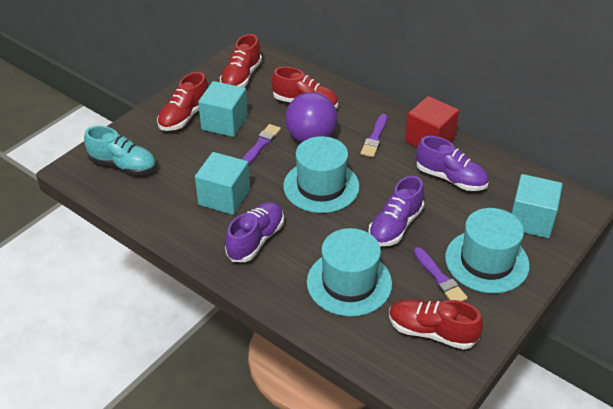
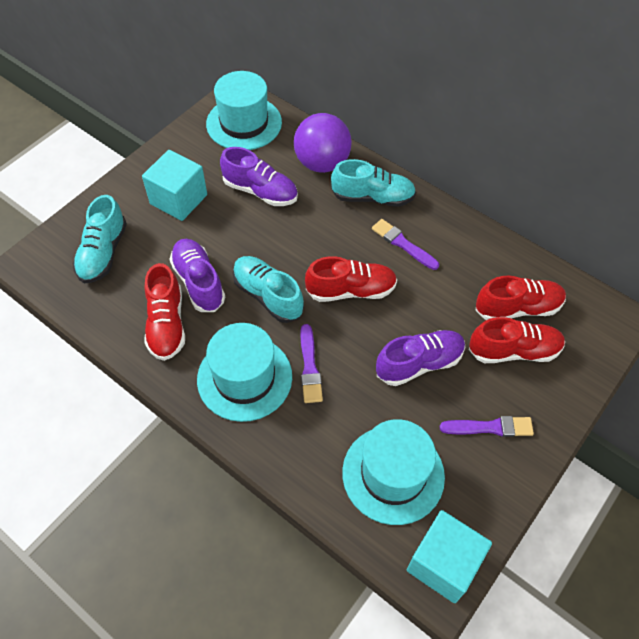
red cube: [405,96,459,147] = 1 -> none = 0
turquoise cube: [195,152,250,215] [198,81,248,137] [511,174,563,238] = 3 -> [142,150,207,221] [407,510,492,603] = 2
turquoise shoe: [84,126,157,175] = 1 -> [73,195,127,283] [233,256,304,323] [331,159,416,207] = 3

